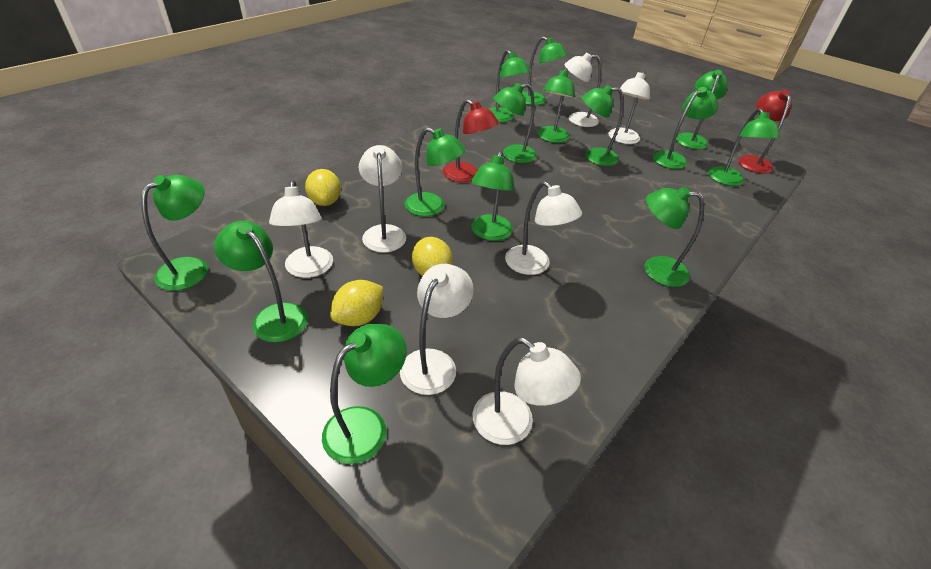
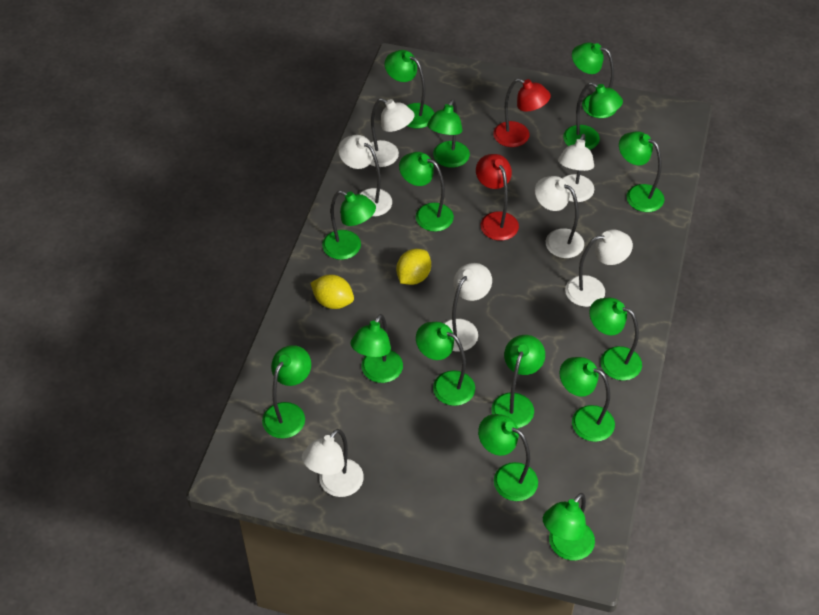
green lamp: [141,175,208,291] [214,221,308,343] [322,324,407,464] [404,127,466,216] [471,151,515,241] [489,50,530,122] [493,83,537,163] [522,36,567,105] [538,68,575,143] [582,85,624,166] [644,186,704,287] [653,87,719,169] [676,70,727,149] [708,108,780,186] = 14 -> [262,345,311,439] [322,190,376,260] [350,314,403,383] [385,50,434,128] [399,152,454,232] [416,322,475,406] [427,99,470,168] [478,414,538,501] [491,335,545,428] [543,493,595,560] [559,357,615,442] [563,82,623,150] [572,42,617,118] [589,298,642,381] [619,131,664,212] = 15
yellow lemon: [305,169,341,206] [330,280,383,326] [412,237,453,276] = 3 -> [311,275,354,309] [396,249,431,285] = 2

